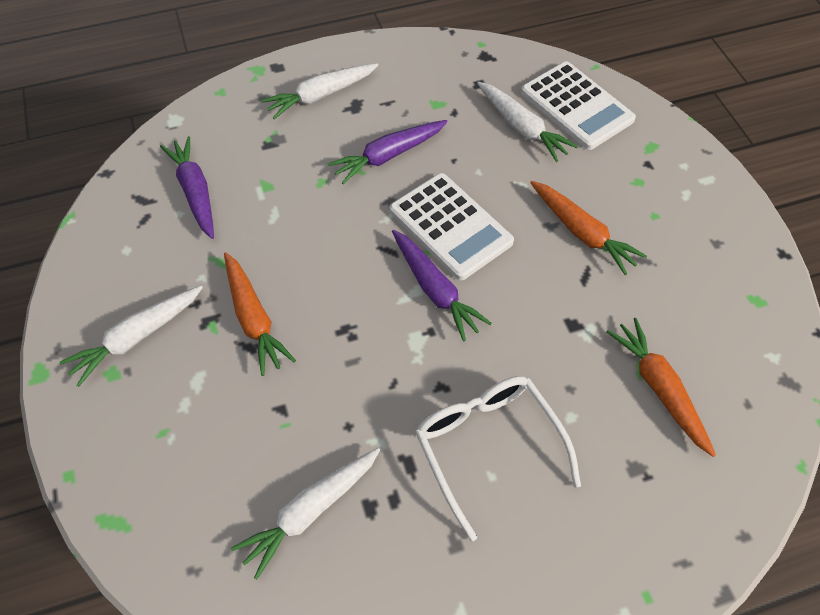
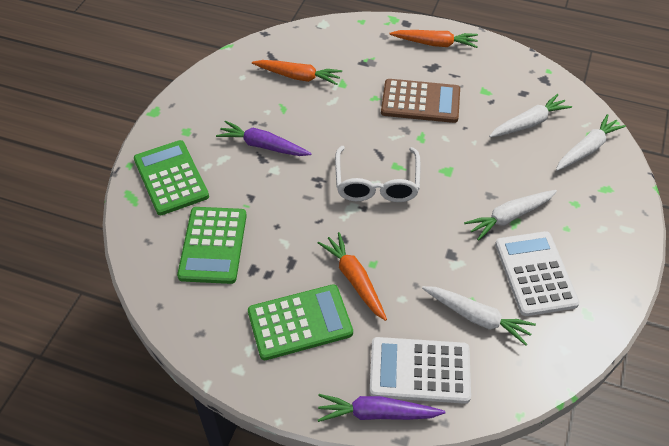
brown calculator: none = 0 -> [381,79,460,123] = 1
green calculator: none = 0 -> [134,140,209,215] [177,207,247,284] [248,284,353,360] = 3
purple carrot: [160,136,214,239] [328,120,448,184] [392,230,492,342] = 3 -> [216,121,312,156] [318,394,445,422] = 2

